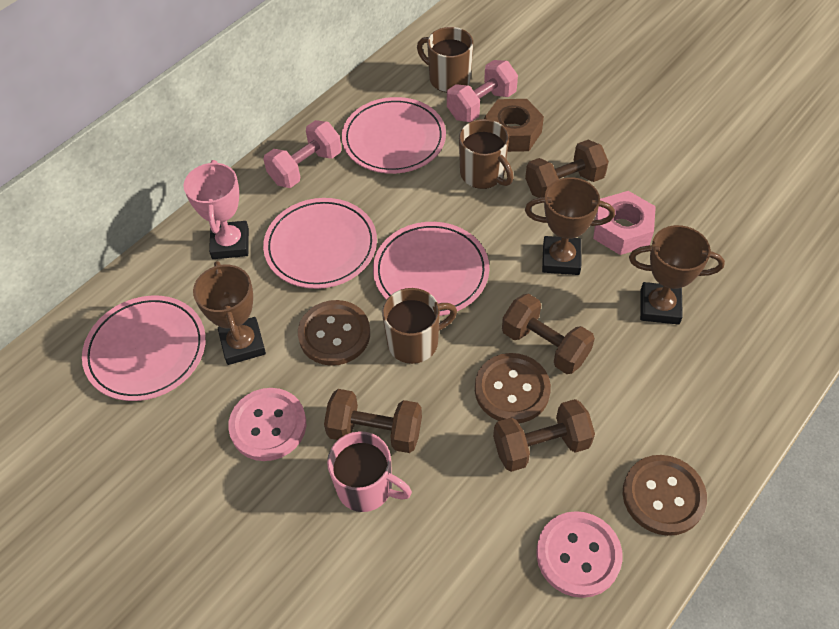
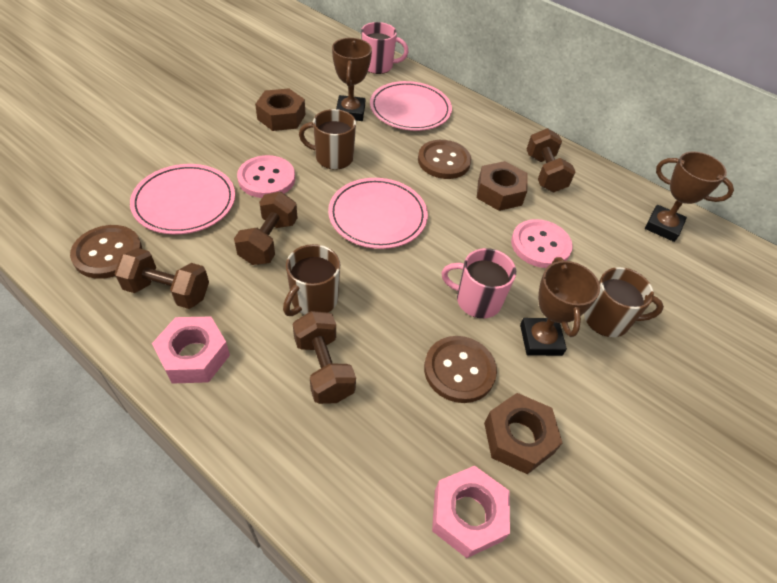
brown nut: [484,99,544,152] = 1 -> [255,88,305,131] [477,161,528,211] [484,393,562,474] = 3
pink dumbbell: [263,120,341,188] [447,60,518,122] = 2 -> none = 0
pink mug: [327,431,412,512] = 1 -> [361,22,408,74] [441,248,516,318] = 2
pink nut: [593,191,656,255] = 1 -> [152,317,230,384] [432,466,510,558] = 2
pink plate: [82,296,206,401] [263,198,377,289] [342,97,446,174] [373,222,489,316] = 4 -> [130,164,235,235] [328,178,428,249] [370,81,452,131] = 3
pink trophy: [183,160,249,259] = 1 -> none = 0

